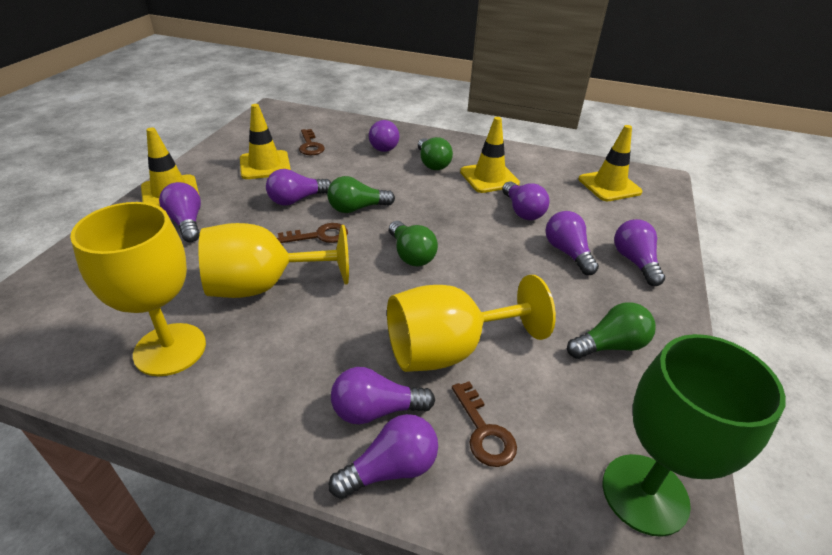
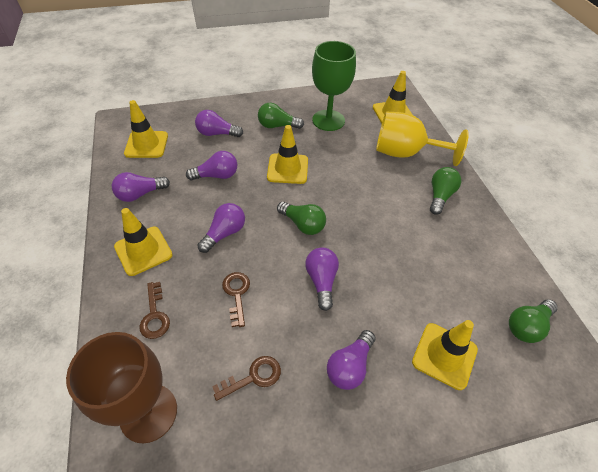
brown goblet: none = 0 -> [66,332,177,443] = 1
purple light bulb: [159,182,201,242] [266,169,331,205] [329,414,438,499] [331,367,435,424] [369,120,399,152] [502,181,549,220] [546,211,599,275] [614,219,665,286] = 8 -> [112,172,170,202] [186,151,237,181] [195,110,243,137] [198,203,245,253] [305,248,339,311] [327,330,376,390] = 6
yellow goblet: [70,202,206,376] [198,223,349,298] [387,275,556,372] = 3 -> [376,112,469,166] = 1
yellow traffic cone: [141,127,199,207] [240,104,291,179] [460,117,520,193] [578,125,643,201] = 4 -> [114,208,173,276] [124,100,168,158] [267,125,308,184] [373,71,413,124] [412,320,478,390] = 5

